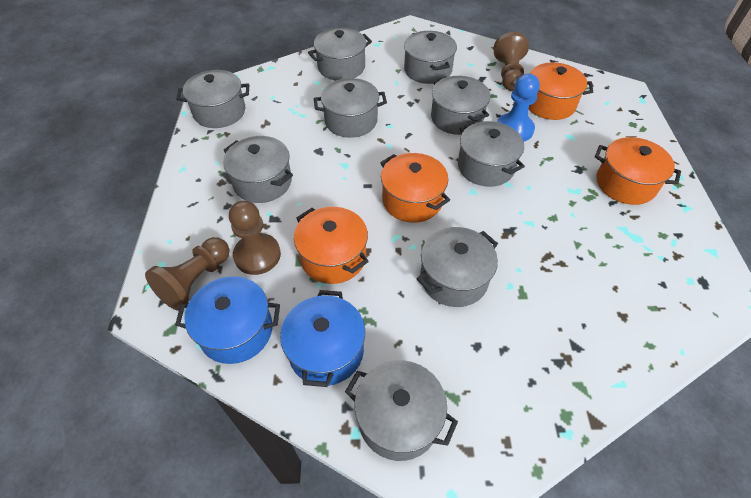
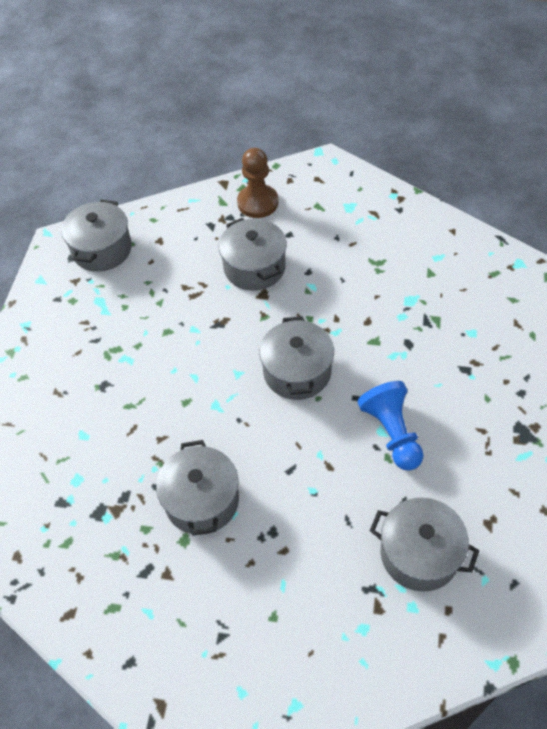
blue pot: [175,276,280,364] [280,290,365,387] = 2 -> none = 0
brown pawn: [145,237,230,311] [229,201,281,275] [494,32,529,91] = 3 -> [237,148,278,218] = 1
grey pot: [176,70,249,128] [223,136,293,203] [308,28,372,80] [314,78,387,138] [345,360,458,461] [404,31,457,84] [417,227,498,307] [431,76,490,135] [458,121,525,187] = 9 -> [62,199,132,272] [156,440,239,536] [219,218,287,291] [259,316,334,400] [370,498,479,592] = 5
orange pot: [294,207,369,284] [380,153,450,223] [529,62,593,120] [595,137,681,205] = 4 -> none = 0

